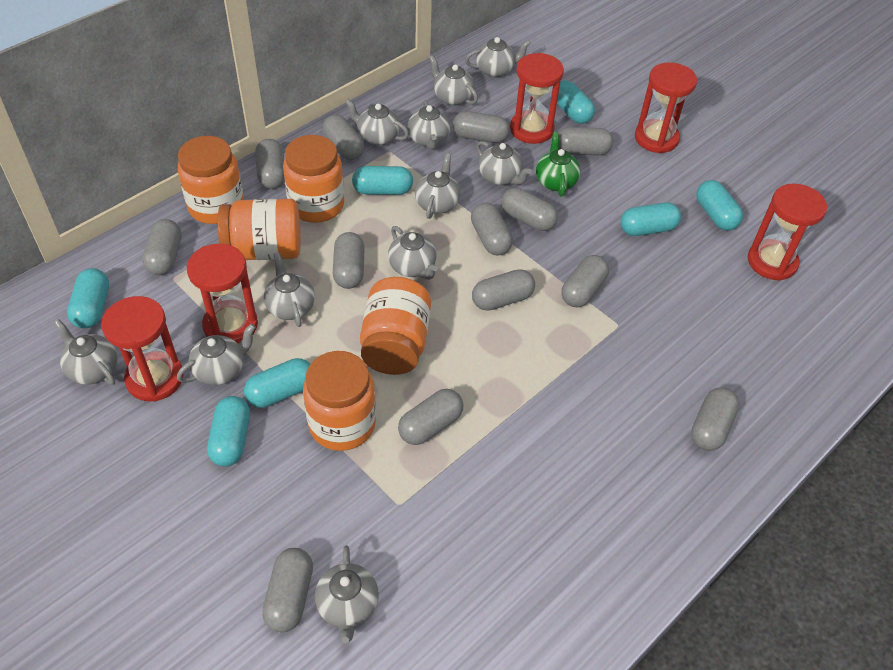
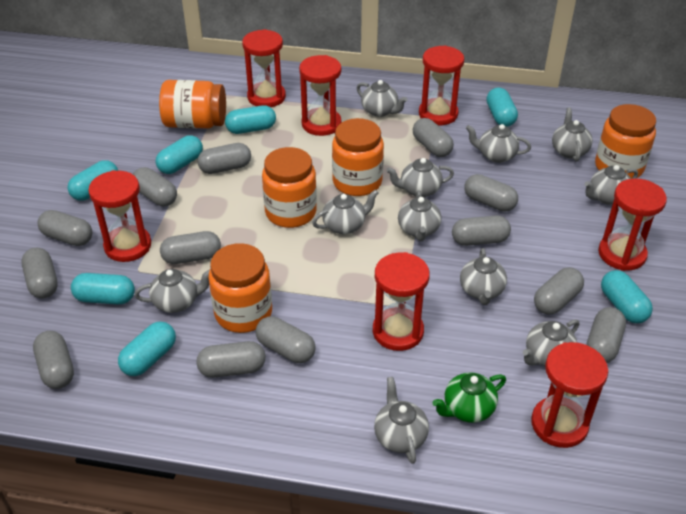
red hourglass: [101,296,184,402] [187,244,258,344] [510,53,564,144] [635,63,697,153] [748,184,827,281] = 5 -> [88,170,151,262] [242,29,286,107] [299,55,342,136] [373,252,430,351] [419,45,464,125] [531,342,608,448] [598,178,667,271] = 7

